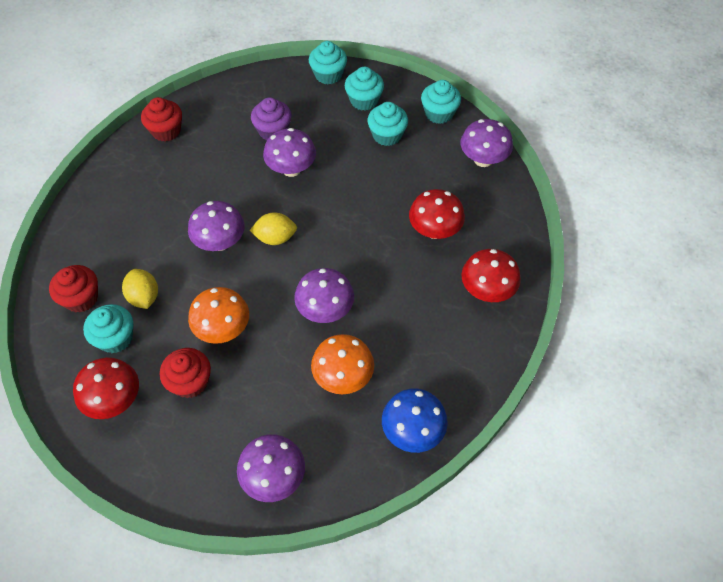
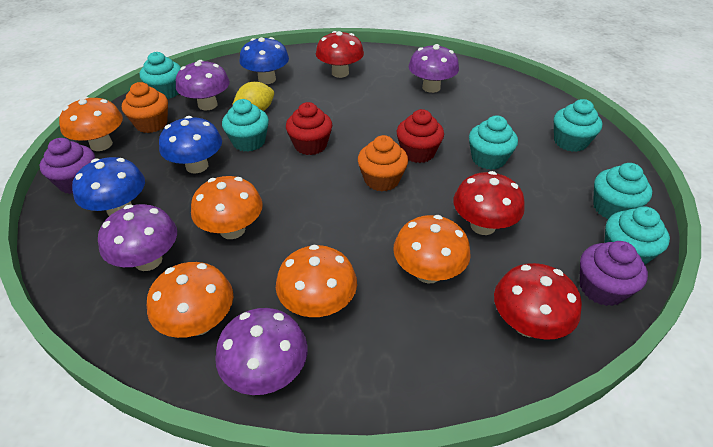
blue mushroom: [382,389,448,453] = 1 -> [72,157,145,216] [159,116,222,174] [239,37,289,84] = 3
orange cupcake: none = 0 -> [122,82,168,133] [358,135,408,191] = 2
orange mushroom: [188,287,249,344] [311,334,374,394] = 2 -> [59,97,123,151] [147,262,233,338] [191,176,263,239] [276,245,357,317] [393,215,471,284] = 5
purple cupcake: [251,97,292,141] = 1 -> [40,138,95,194] [580,241,648,306] = 2
purple mushroom: [188,201,245,251] [237,434,305,502] [263,128,316,177] [294,268,354,323] [460,119,513,167] = 5 -> [98,204,177,271] [176,60,230,110] [215,308,308,395] [409,44,459,93] = 4
red cupcake: [49,265,98,312] [141,97,182,142] [160,348,211,398] = 3 -> [286,102,332,155] [397,109,444,163] = 2
turquoise cupcake: [83,304,133,353] [309,41,347,85] [345,67,384,111] [367,102,408,146] [421,80,461,124] = 5 -> [140,52,181,99] [222,99,269,152] [469,115,518,170] [554,99,602,152] [593,163,652,219] [605,207,670,264] = 6
yellow lemon: [122,269,158,309] [249,212,297,245] = 2 -> [232,82,274,111] = 1

